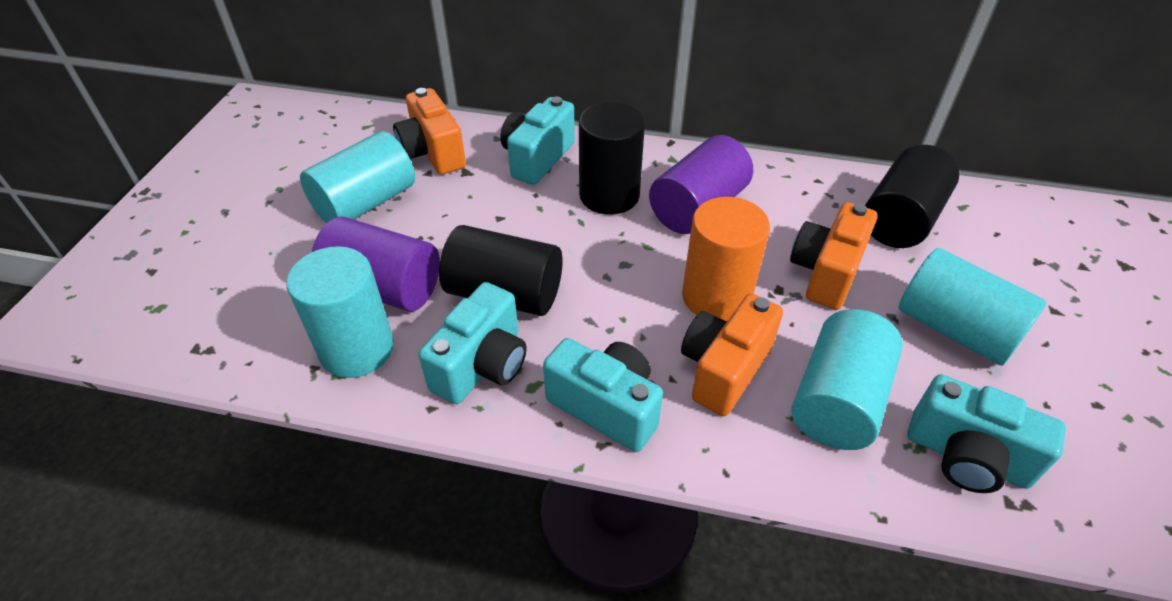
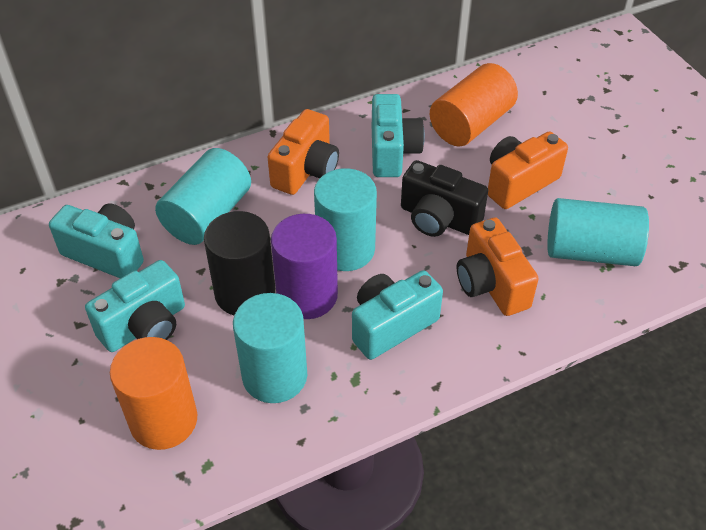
black camera: none = 0 -> [401,160,488,237] = 1
black cylinder: [439,225,563,316] [579,102,645,215] [865,145,959,248] = 3 -> [204,211,275,316] = 1
orange cylinder: [682,197,770,321] = 1 -> [110,337,197,450] [430,63,518,146] = 2
purple cylinder: [312,217,440,312] [649,135,753,234] = 2 -> [271,214,338,319] = 1

